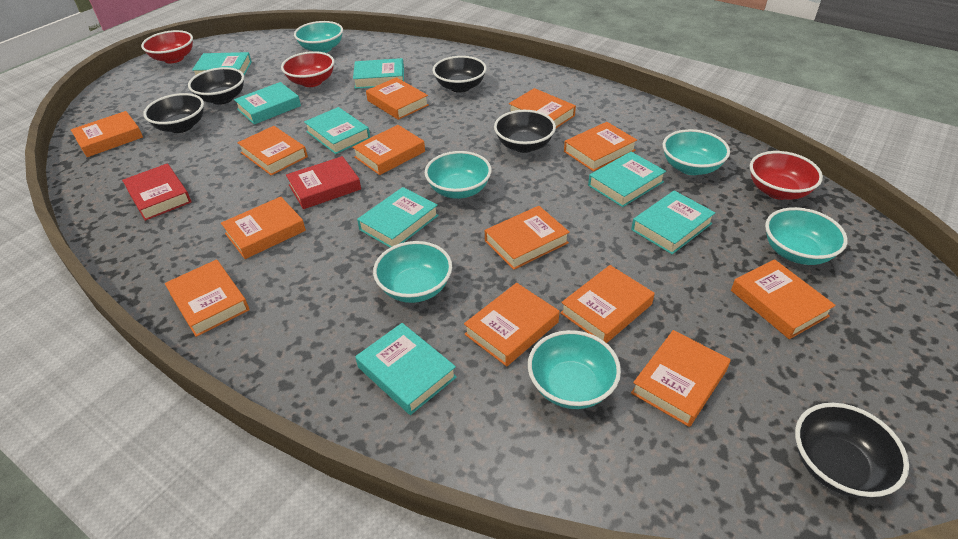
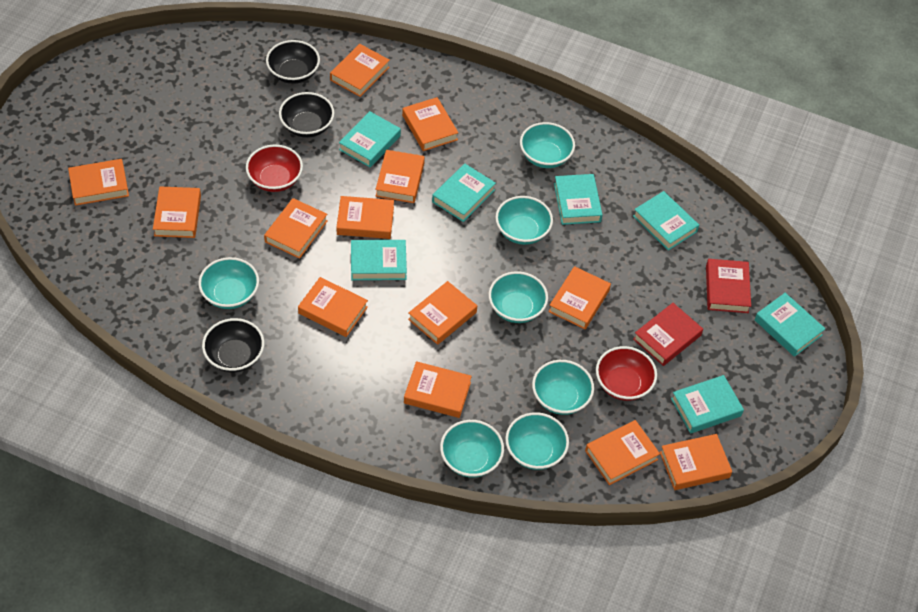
black bowl: [143,93,204,133] [188,67,244,105] [432,56,487,93] [494,110,556,153] [795,403,909,498] = 5 -> [202,318,264,372] [266,40,320,84] [279,92,335,138] = 3
red bowl: [141,30,193,63] [281,51,334,87] [750,151,823,200] = 3 -> [246,145,303,192] [596,346,657,401] = 2
turquoise book: [192,52,252,75] [234,82,301,125] [304,107,370,154] [353,58,404,89] [355,323,457,415] [357,187,439,248] [588,152,666,207] [631,191,715,254] = 8 -> [339,111,401,168] [351,240,407,280] [432,164,496,222] [554,174,603,225] [633,191,699,251] [671,375,744,434] [754,293,825,357] = 7
turquoise bowl: [294,21,343,53] [373,241,452,303] [425,151,492,199] [528,330,621,409] [663,129,730,175] [765,207,848,265] = 6 -> [198,257,259,309] [440,420,504,478] [488,271,548,323] [495,196,553,245] [505,412,569,470] [520,122,575,168] [532,360,594,415] = 7

